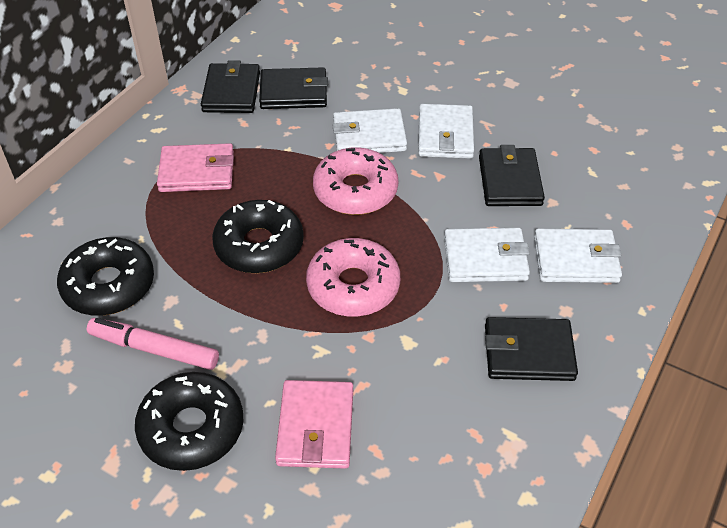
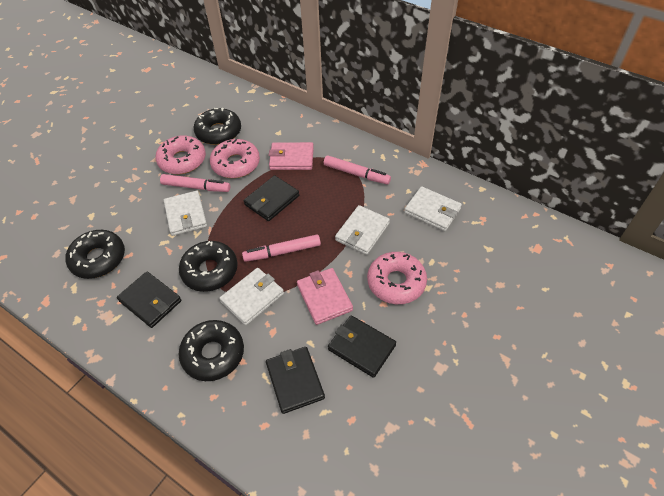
black donut: [57,237,154,316] [135,372,243,471] [212,200,304,273] = 3 -> [66,230,125,279] [178,320,244,381] [179,241,238,292] [194,108,241,145] = 4
pink donut: [306,238,400,317] [313,147,398,215] = 2 -> [156,135,206,174] [210,139,260,178] [367,252,427,304] = 3
pink marker: [87,318,219,370] = 1 -> [160,174,230,192] [242,234,321,262] [324,155,391,185] = 3

